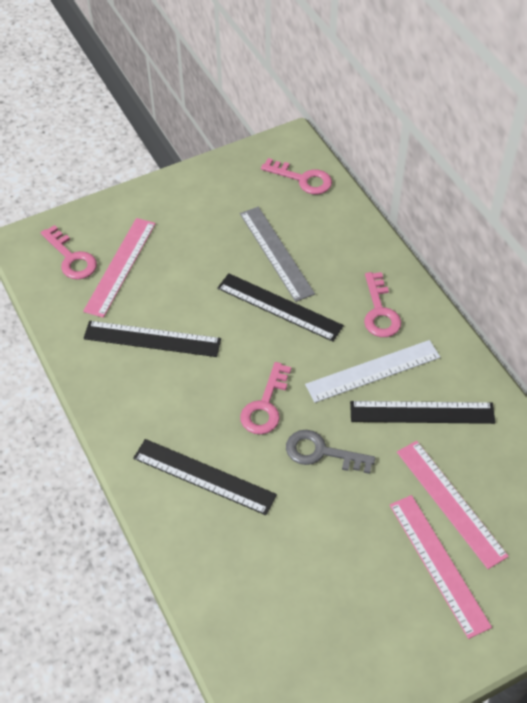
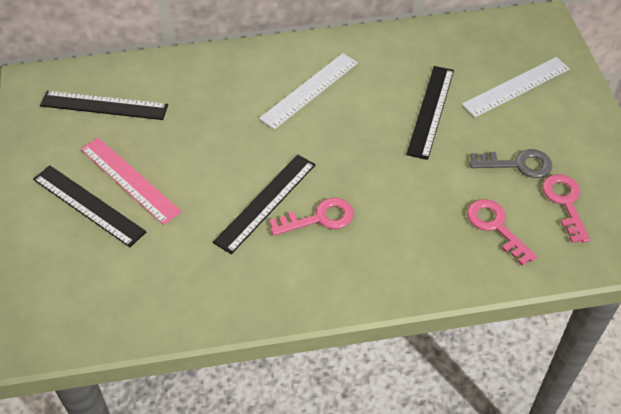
grey ruler: [240,207,315,302] = 1 -> none = 0
pink key: [41,225,97,279] [240,362,291,434] [261,158,332,194] [364,272,401,337] = 4 -> [269,198,354,236] [467,199,537,266] [542,174,590,243] = 3
pink ruler: [83,218,156,318] [390,495,492,639] [397,441,509,569] = 3 -> [81,137,182,225] = 1
white ruler: [305,340,440,403] = 1 -> [259,53,358,130] [462,57,570,117] = 2

